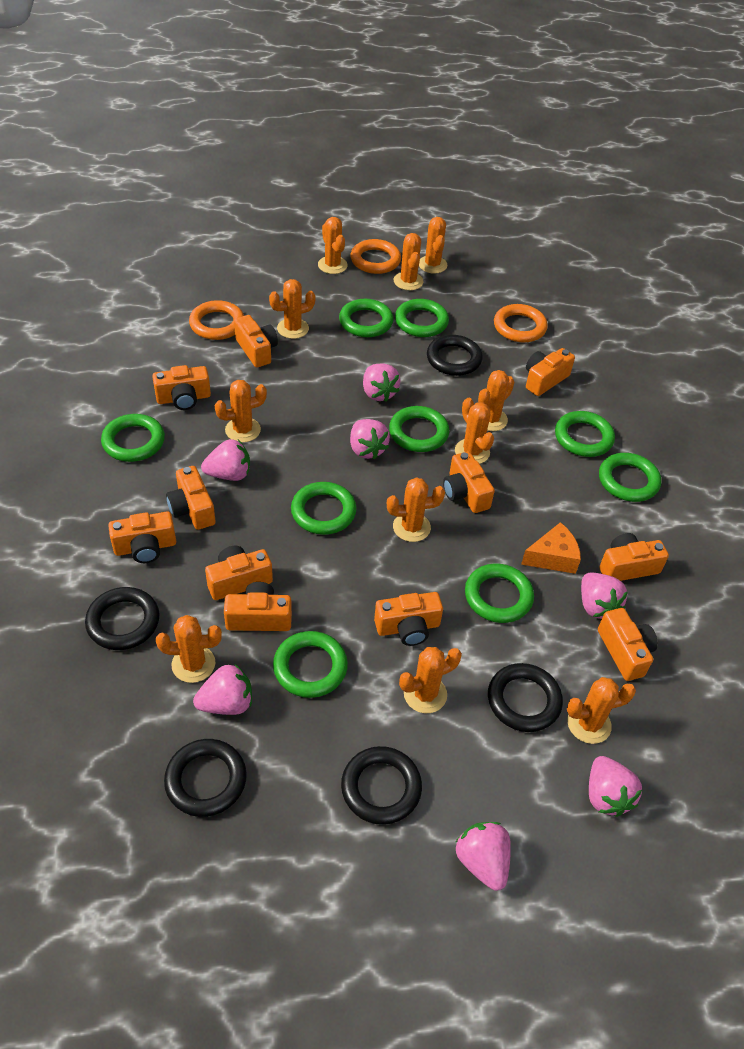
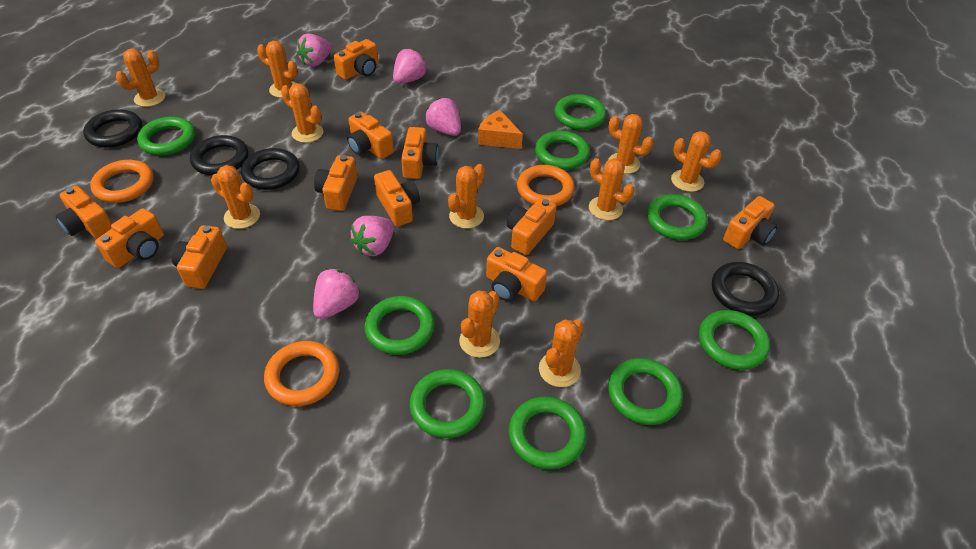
black ring: [85,587,160,650] [164,739,247,817] [341,746,422,825] [427,335,483,376] [488,663,563,732] = 5 -> [83,109,142,148] [190,135,248,176] [241,148,300,190] [712,262,779,316] = 4
orange cactus: [156,615,222,683] [215,380,267,442] [269,279,316,339] [318,217,348,274] [387,477,445,542] [394,233,424,290] [399,647,462,713] [419,217,447,274] [455,398,494,464] [478,370,514,431] [567,677,636,744] = 11 -> [116,49,165,107] [211,165,260,229] [257,41,298,98] [281,83,323,143] [448,164,485,229] [459,290,500,358] [539,319,584,387] [589,158,635,220] [608,114,653,174] [671,131,722,192] = 10
pink strawberry: [193,664,252,715] [201,439,250,481] [350,419,390,459] [363,363,401,402] [456,822,511,891] [581,572,628,619] [589,756,642,817] = 7 -> [297,33,332,67] [313,268,360,319] [350,216,394,256] [393,48,427,84] [425,98,461,136] = 5

